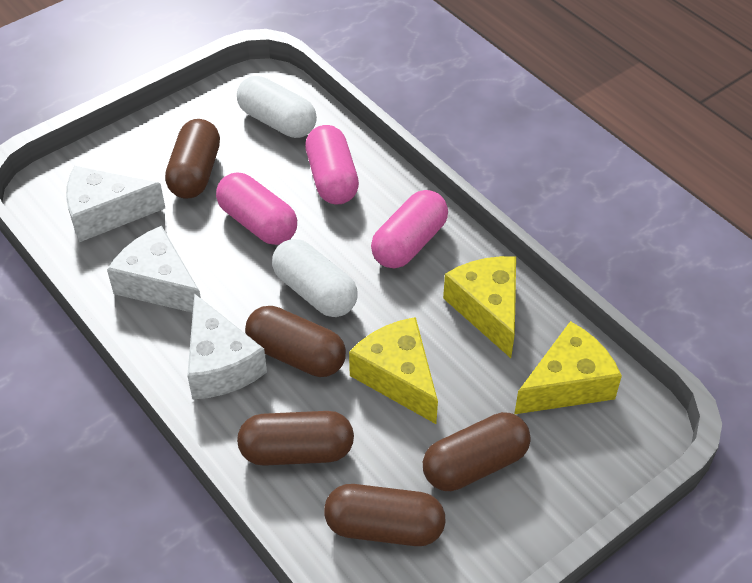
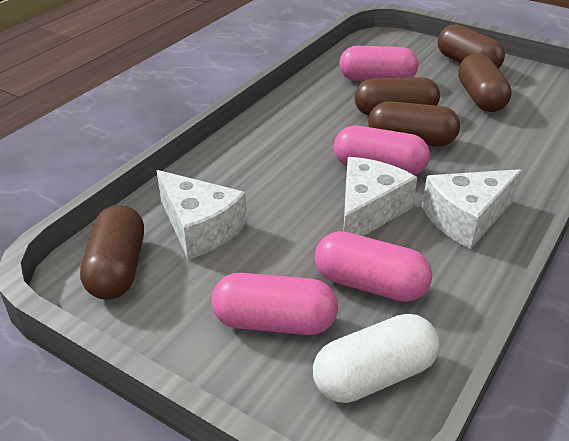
pink capsule: [216,173,297,245] [305,125,359,204] [371,190,448,269] = 3 -> [212,273,338,335] [315,231,432,302] [334,126,430,175] [339,46,418,81] = 4
white capsule: [237,76,317,138] [272,239,358,317] = 2 -> [313,314,440,403] = 1
yellow cheese: [349,317,438,424] [443,256,516,358] [514,321,622,414] = 3 -> none = 0

